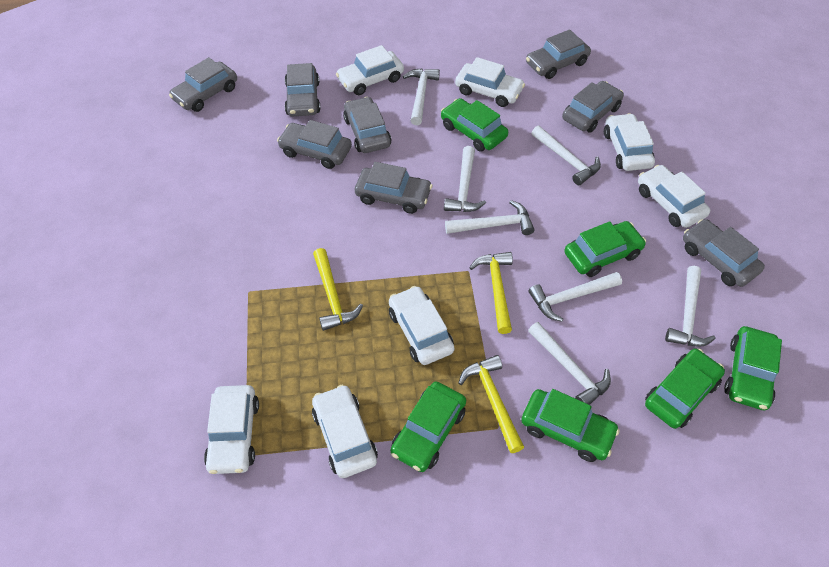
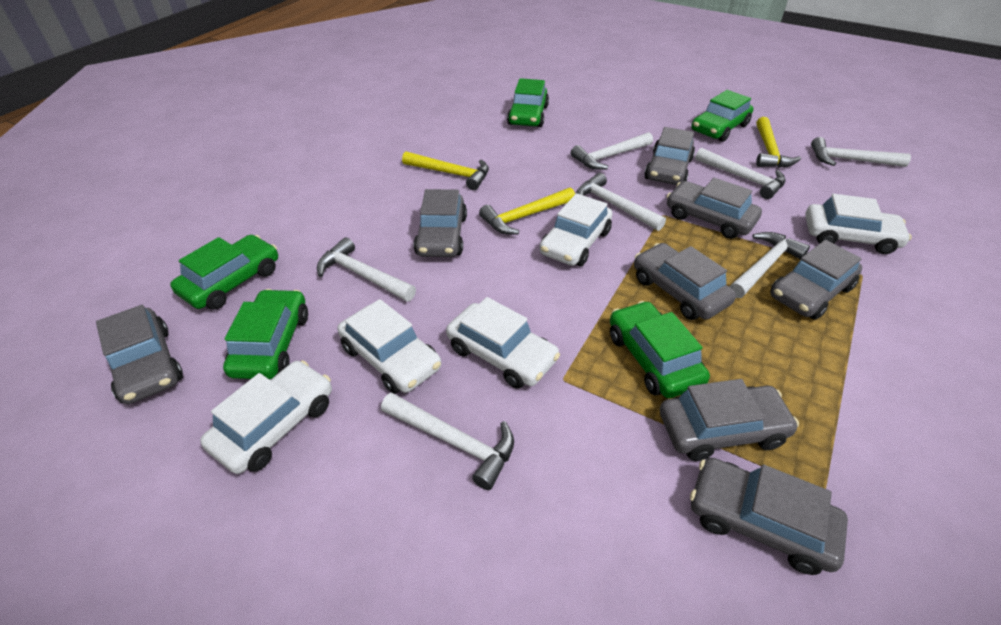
green car: [390,382,466,472] [441,98,508,151] [521,389,620,462] [564,221,646,277] [645,349,725,429] [724,326,782,410] = 6 -> [170,235,278,310] [223,289,308,380] [507,78,549,127] [610,301,710,398] [691,90,753,142] = 5
white car: [204,385,259,474] [312,385,378,478] [336,45,404,95] [389,286,454,365] [455,57,525,107] [604,113,655,171] [638,165,710,228] = 7 -> [200,360,332,474] [337,299,441,394] [446,297,560,389] [539,193,613,266] [805,194,912,254] = 5

